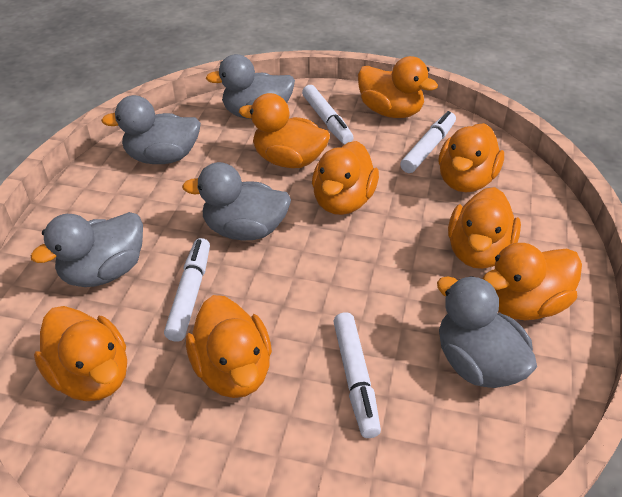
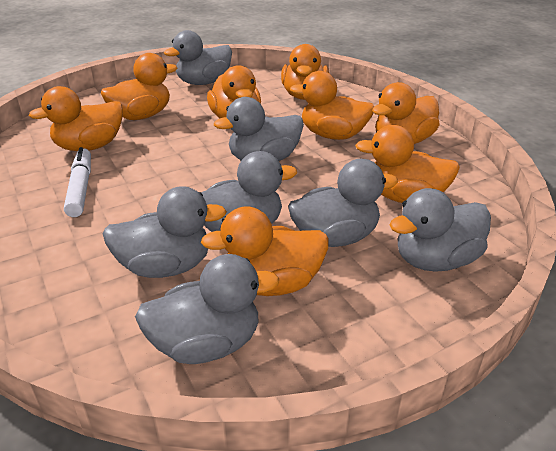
grey duck: [31,212,143,287] [101,95,201,164] [182,162,291,240] [206,54,295,119] [437,276,537,388] = 5 -> [102,186,227,278] [135,254,279,364] [164,30,232,85] [201,151,297,232] [214,97,304,161] [288,159,398,247] [389,188,491,272] = 7
white marker: [164,238,210,342] [302,85,354,144] [333,312,381,438] [400,111,456,173] = 4 -> [64,147,91,217] = 1

